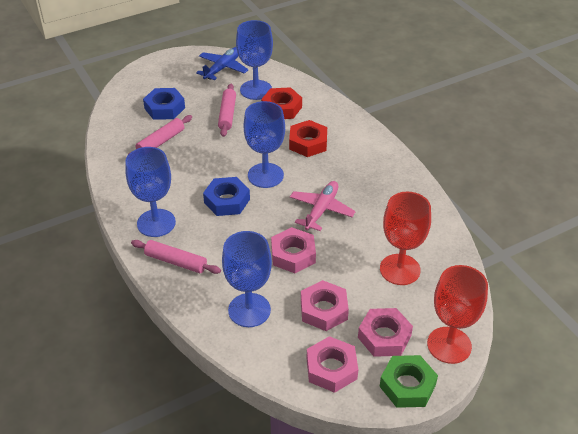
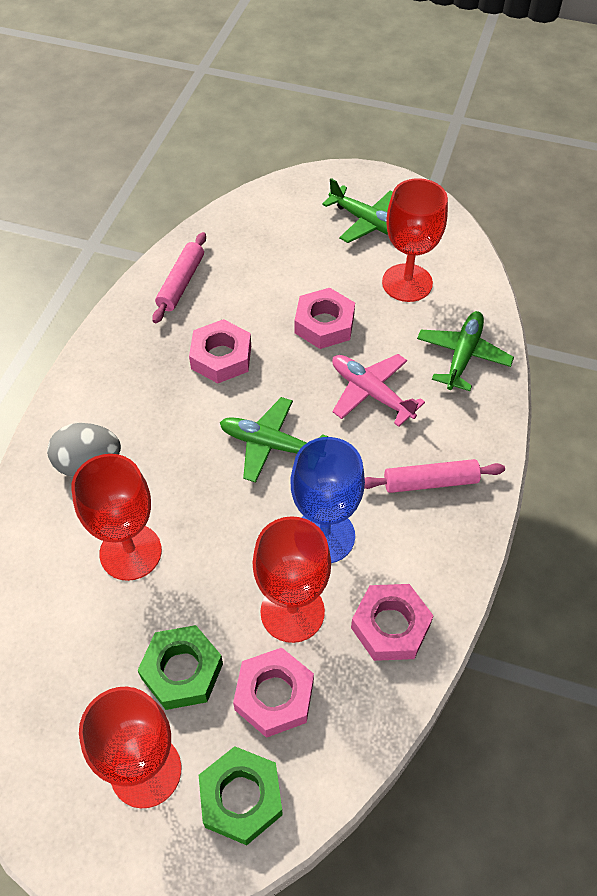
blue goblet: [125,147,176,237] [222,231,272,327] [236,20,273,100] [244,101,285,188] = 4 -> [291,437,365,563] = 1
blue nut: [143,88,185,120] [203,177,250,216] = 2 -> none = 0
blue plane: [196,47,248,80] = 1 -> none = 0
green nut: [379,355,438,408] = 1 -> [138,625,223,710] [199,746,283,845] = 2
green plane: none = 0 -> [220,397,328,483] [322,178,393,243] [417,311,514,391] = 3
grey egg: none = 0 -> [47,423,121,477] = 1
pink rolling pin: [127,115,192,156] [131,240,221,274] [218,84,236,137] = 3 -> [152,232,206,323] [364,459,505,493] = 2
red goblet: [380,192,431,285] [427,265,488,364] = 2 -> [71,454,162,581] [79,687,181,808] [253,516,331,643] [382,178,448,302] = 4
red nut: [261,87,302,119] [289,120,327,157] = 2 -> none = 0

